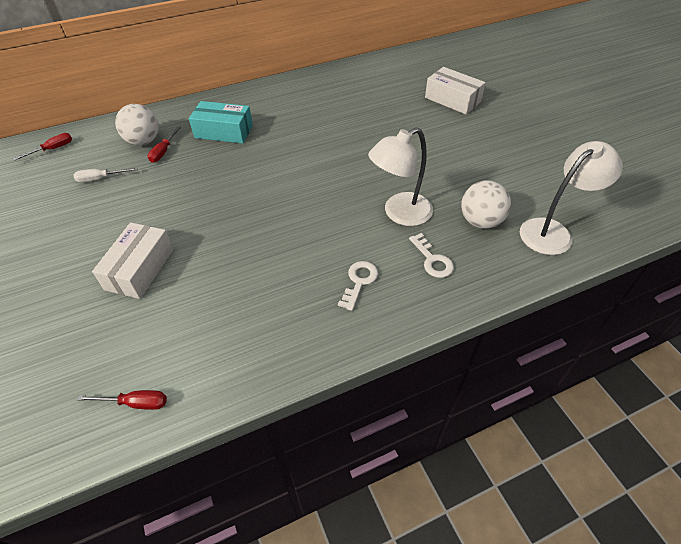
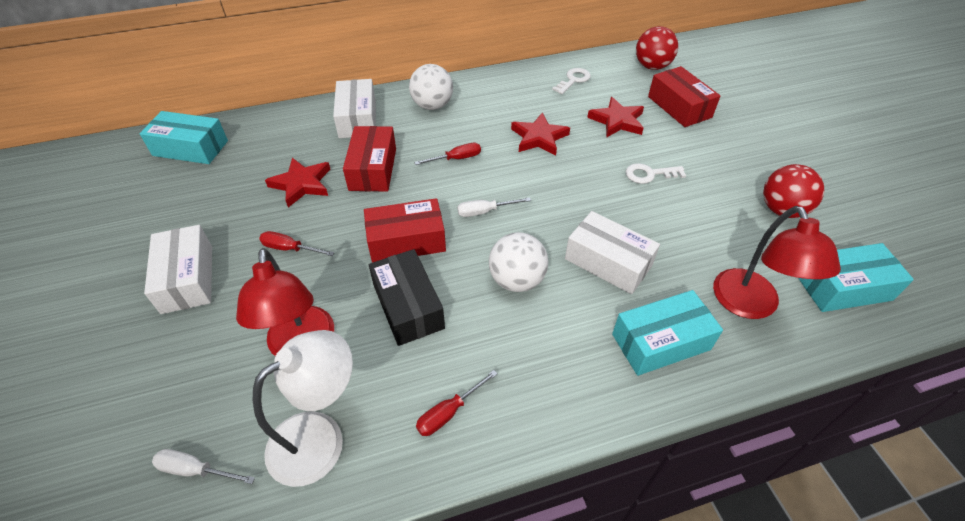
black box: none = 0 -> [369,249,445,346] = 1
red ball: none = 0 -> [636,26,678,70] [763,164,824,218] = 2
red box: none = 0 -> [343,126,396,191] [364,198,446,263] [648,66,720,127] = 3
red lamp: none = 0 -> [236,248,334,356] [713,206,841,319] = 2
red star: none = 0 -> [265,158,331,207] [511,112,570,156] [587,97,644,138] = 3
turquoise box: [189,101,253,143] = 1 -> [140,111,228,164] [612,290,723,376] [798,243,914,312] = 3
white box: [92,222,174,299] [425,67,486,114] = 2 -> [144,225,212,314] [333,79,376,138] [565,211,660,294] = 3
white lamp: [368,127,433,226] [520,141,623,255] = 2 -> [253,330,353,487] = 1
white screwdriver: [73,168,138,182] = 1 -> [152,449,255,484] [457,197,531,217] = 2

